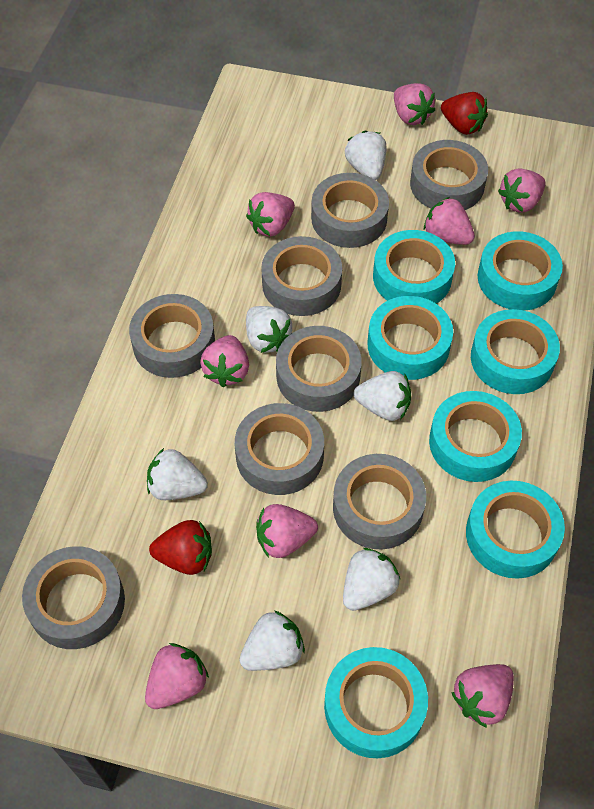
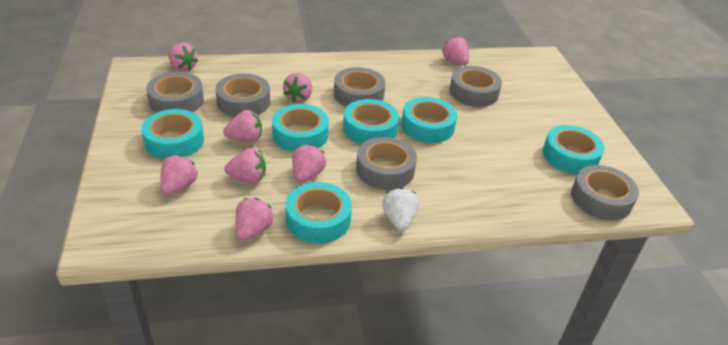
grey tape: [22,546,125,649] [129,294,215,378] [235,403,324,495] [261,236,342,316] [276,326,361,412] [311,173,389,248] [333,454,426,549] [410,140,488,210] = 8 -> [146,72,204,113] [215,74,270,117] [334,67,386,107] [356,137,417,190] [450,66,502,107] [571,165,639,220] = 6
red strawberry: [149,520,212,575] [441,92,488,135] = 2 -> none = 0
turquoise tape: [324,647,428,758] [367,296,453,380] [373,230,455,304] [429,391,522,482] [466,481,565,579] [471,309,560,394] [478,231,563,311] = 7 -> [141,109,204,159] [272,104,329,152] [286,182,352,243] [343,99,399,144] [401,97,457,143] [543,125,604,174] = 6
white strawberry: [147,448,208,500] [240,610,305,671] [246,306,292,353] [343,548,400,611] [345,131,386,180] [354,371,411,421] = 6 -> [382,187,419,231] = 1

